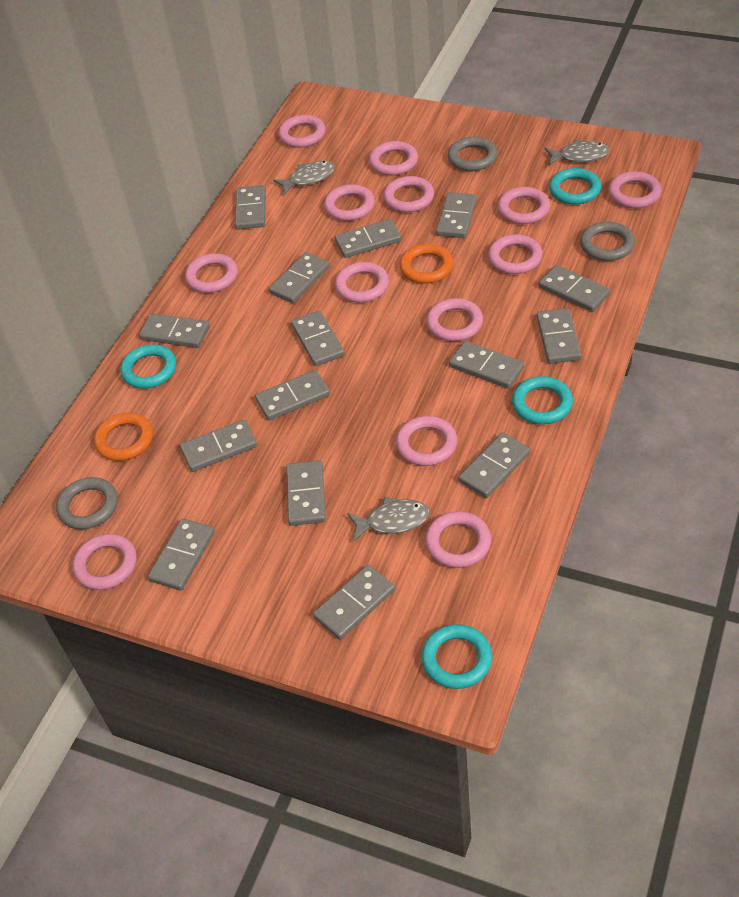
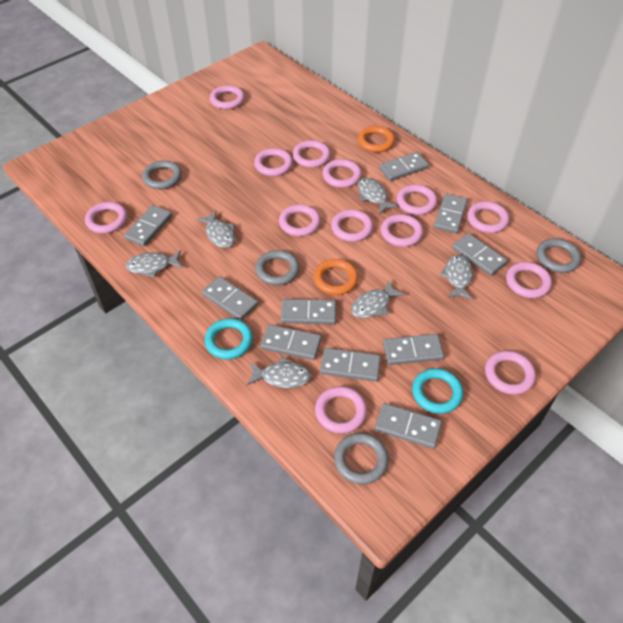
grey domino: [139,314,210,348] [148,519,215,591] [180,420,257,472] [235,185,266,230] [255,370,330,421] [269,252,330,303] [286,460,326,526] [291,310,345,366] [313,565,395,640] [335,219,402,258] [436,192,477,238] [449,341,524,389] [458,432,531,498] [537,308,582,364] [538,265,610,312] = 15 -> [124,205,172,246] [202,276,258,320] [261,324,322,360] [281,299,336,325] [320,348,381,382] [375,403,442,449] [379,152,429,181] [383,334,444,365] [434,193,468,234] [452,233,507,276] = 10
grey fish: [273,161,335,195] [347,497,430,542] [545,140,610,166] = 3 -> [126,250,183,278] [196,211,235,248] [247,357,311,388] [351,280,405,318] [358,178,398,214] [440,255,473,300] = 6
grey ring: [56,477,118,530] [448,137,497,171] [580,221,635,261] = 3 -> [142,160,182,189] [255,250,300,286] [334,433,389,484] [536,239,581,273] = 4
turquoise ring: [120,344,176,389] [421,624,493,689] [512,376,573,424] [549,168,601,205] = 4 -> [205,318,253,359] [412,368,463,414] = 2

